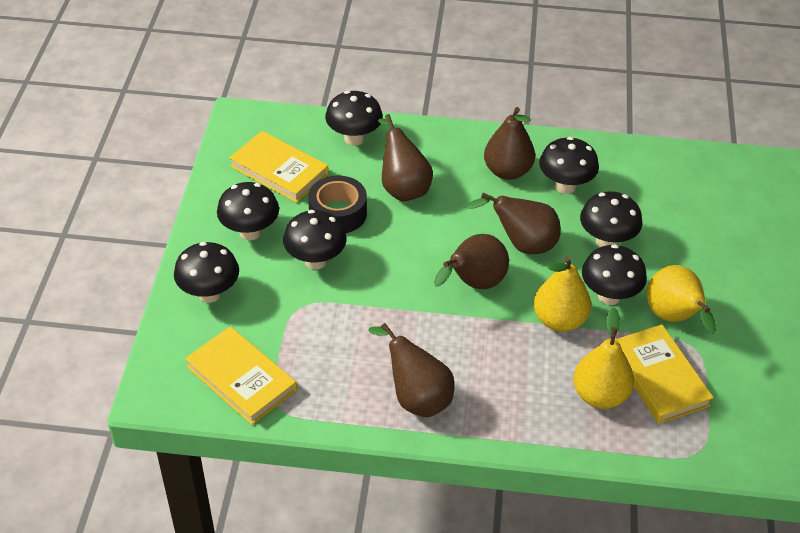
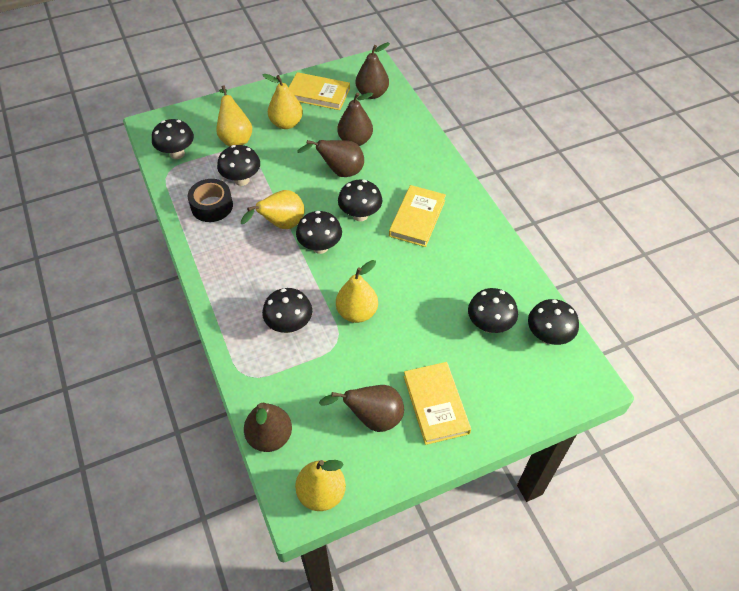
yellow pear: [534,256,591,332] [573,307,634,409] [647,265,716,334] = 3 -> [216,85,252,147] [241,190,305,229] [263,74,303,129] [295,460,346,511] [336,260,378,323] = 5

